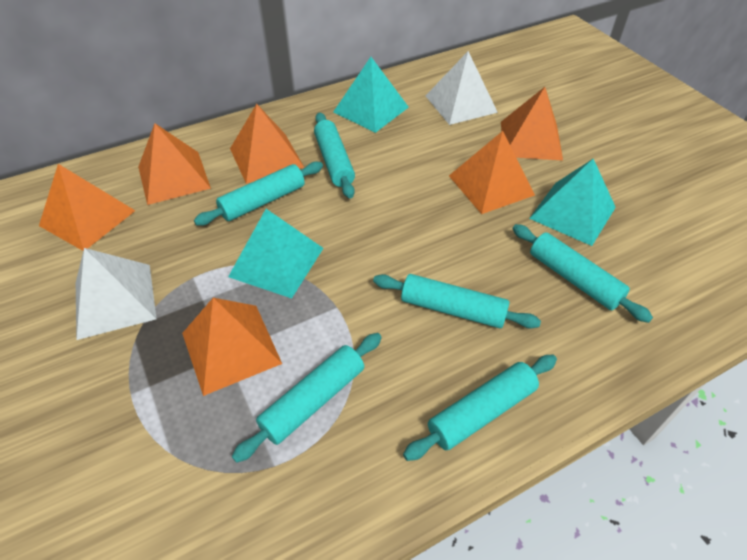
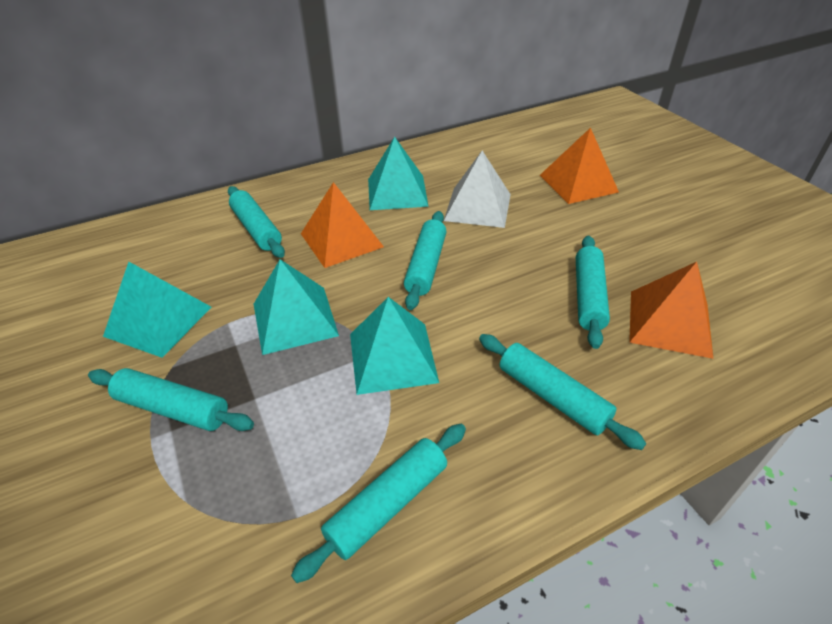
orange pyramid: [39,164,135,251] [138,123,211,205] [182,298,282,396] [230,104,304,184] [449,131,535,214] [501,87,563,161] = 6 -> [301,182,384,268] [540,128,619,204] [629,262,714,359] = 3
turquoise pyramid: [228,209,323,299] [333,57,409,133] [529,159,616,246] = 3 -> [103,262,211,358] [254,259,339,355] [350,297,439,395] [368,137,429,210] = 4
white pyramid: [76,248,157,340] [426,51,498,125] = 2 -> [444,151,511,228] = 1

